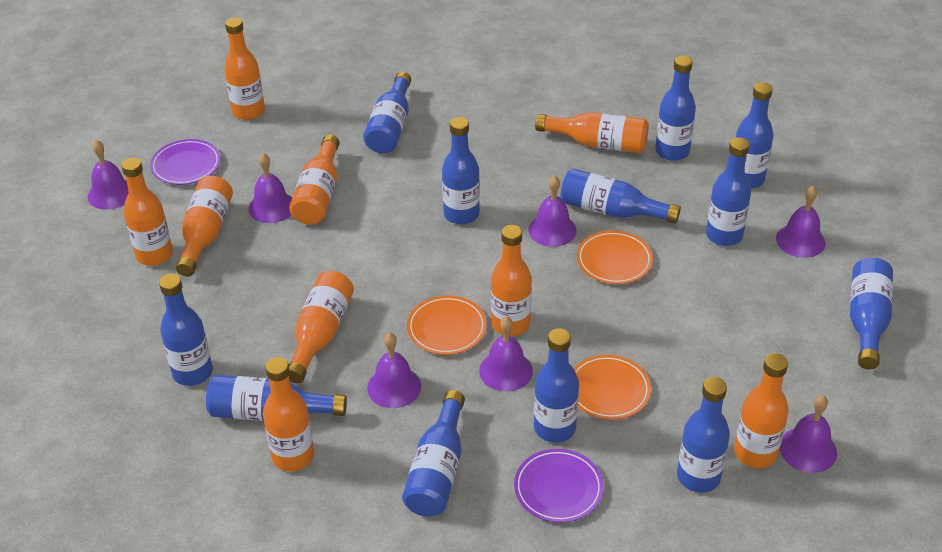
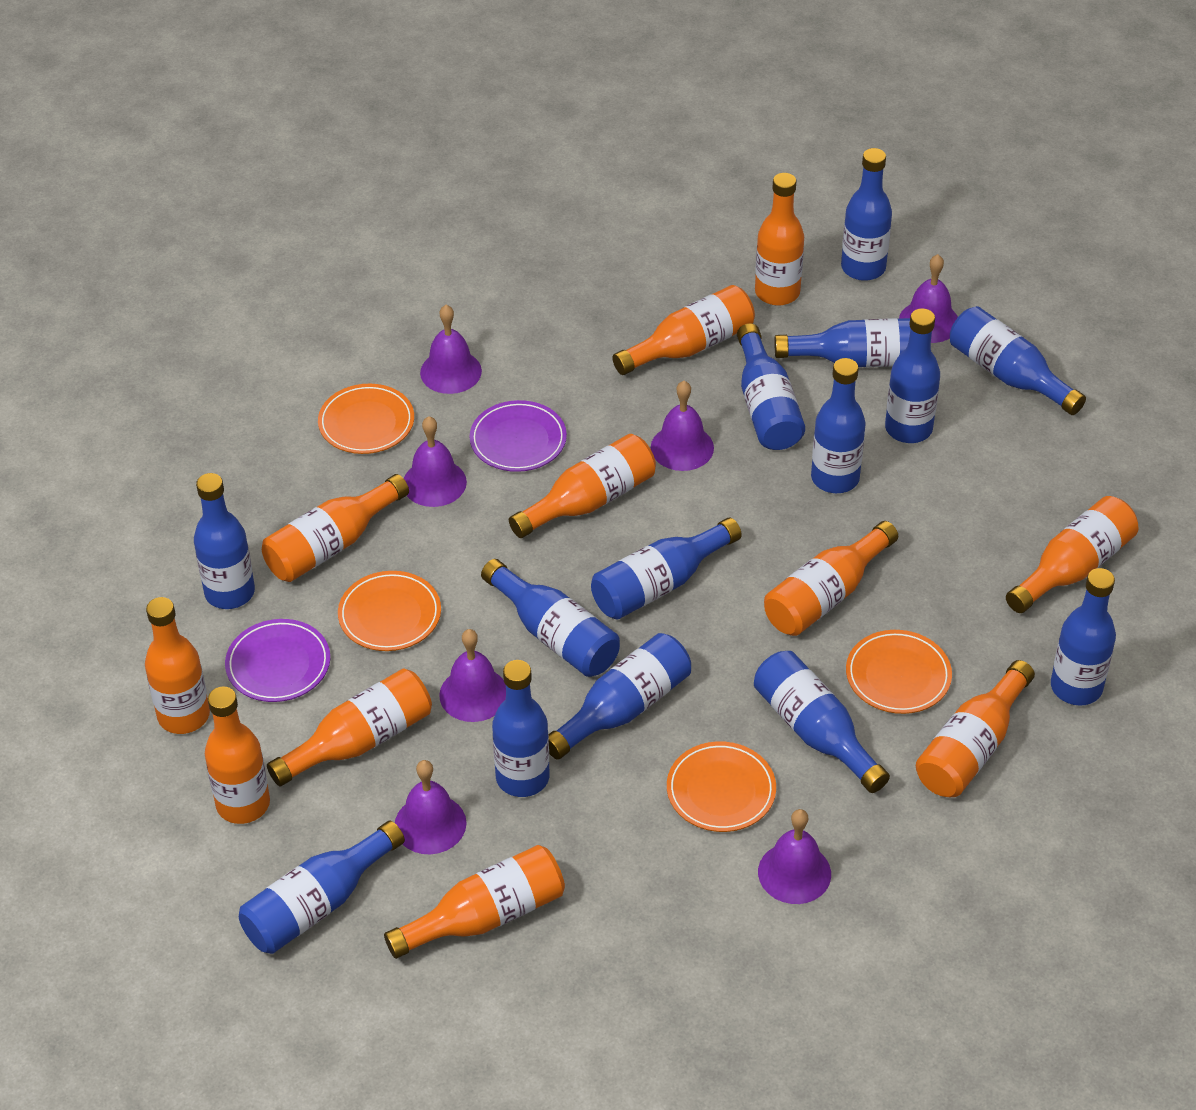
blue bottle: [159,274,213,386] [206,375,347,421] [363,72,411,153] [402,390,465,517] [442,117,480,225] [534,328,579,443] [561,168,681,224] [655,55,696,161] [677,377,730,493] [706,137,751,246] [736,82,773,189] [850,258,893,370] = 12 -> [194,473,255,609] [239,821,405,954] [481,559,620,677] [492,660,550,797] [549,633,691,760] [591,517,742,620] [737,323,805,450] [754,651,890,793] [774,318,911,367] [811,358,866,493] [841,148,892,281] [885,308,940,443] [950,306,1086,415] [1051,568,1116,706] = 14
orange bottle: [121,157,173,266] [176,176,233,277] [224,17,265,120] [263,357,314,472] [288,271,354,383] [289,134,339,225] [491,225,532,336] [535,112,649,153] [734,353,789,468] = 9 -> [145,597,210,734] [205,687,270,824] [262,474,409,582] [267,668,432,786] [384,845,565,959] [509,434,656,538] [612,285,755,375] [755,173,804,306] [764,521,898,636] [916,660,1035,797] [1006,496,1138,613] = 11
orange plate: [407,295,487,355] [574,355,651,420] [577,230,653,284] = 3 -> [318,384,414,454] [338,571,441,651] [667,741,776,832] [846,630,952,714] = 4

